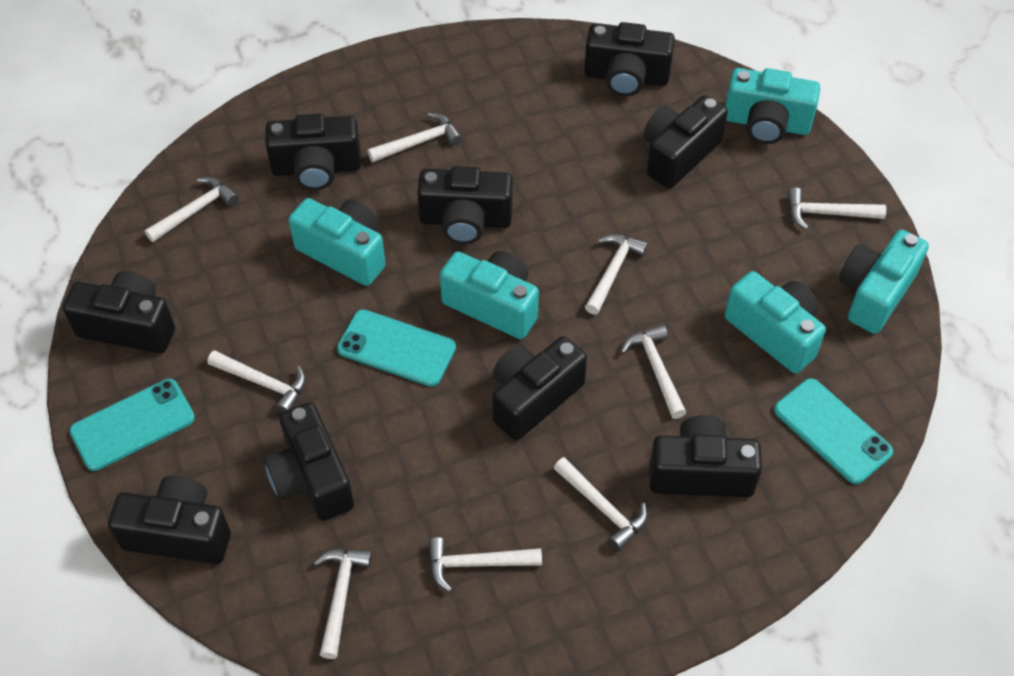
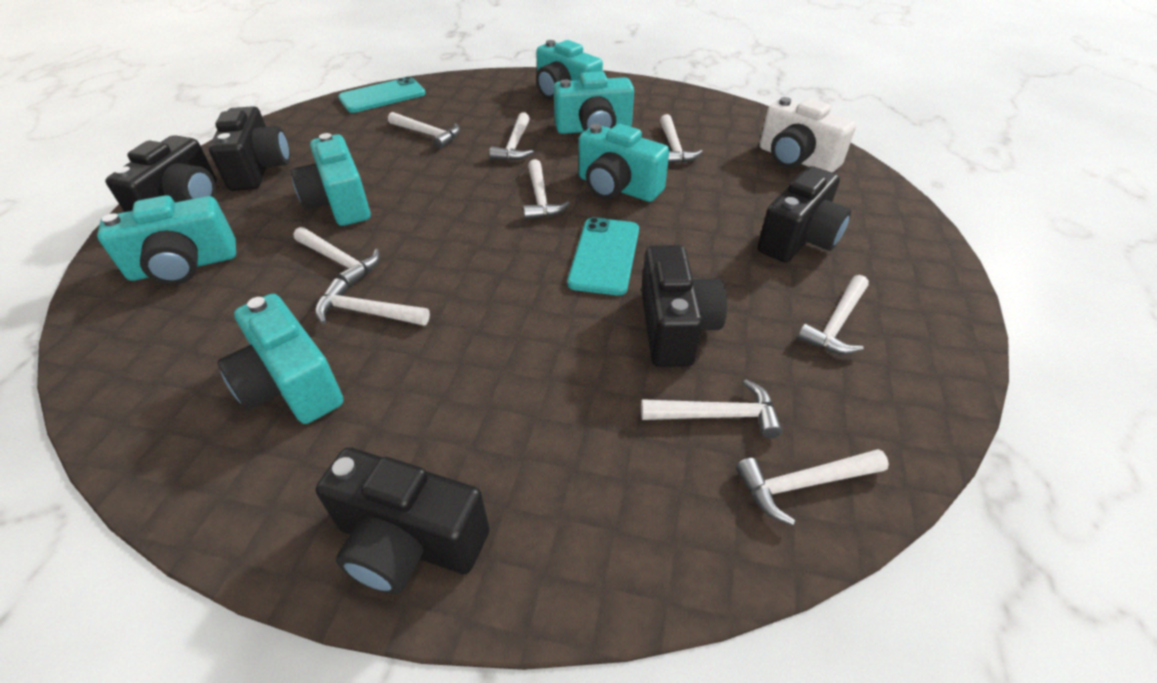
black camera: [63,271,175,354] [108,475,231,564] [264,402,354,521] [265,114,361,190] [417,166,513,244] [492,336,587,441] [584,22,675,96] [644,95,728,189] [649,415,762,497] = 9 -> [105,135,217,212] [209,106,290,191] [316,447,490,594] [641,245,727,367] [757,166,851,263] = 5
turquoise camera: [289,198,386,286] [440,251,539,339] [725,68,820,144] [725,271,826,374] [839,229,929,334] = 5 -> [97,195,236,285] [217,294,343,424] [291,133,371,226] [536,40,603,100] [554,71,634,134] [579,124,669,202] = 6
turquoise phone: [69,379,195,471] [337,309,456,386] [774,378,893,484] = 3 -> [338,77,426,113] [567,217,639,295] = 2
white camera: none = 0 -> [759,97,856,173] = 1

